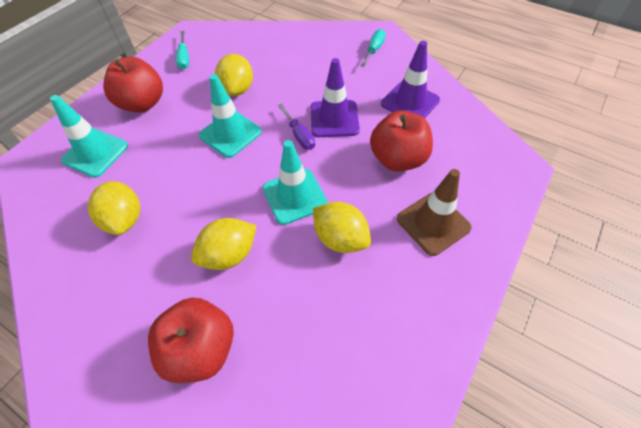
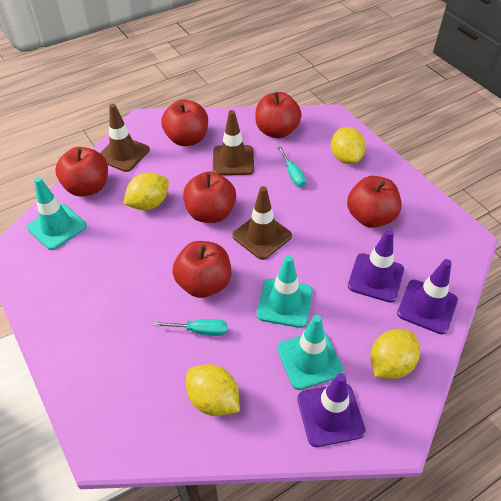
brown traffic cone: [397,169,472,256] = 1 -> [100,104,150,172] [213,110,254,175] [232,186,292,260] = 3
purple screwdriver: [278,104,315,150] = 1 -> none = 0
purple traffic cone: [311,58,360,137] [381,41,440,118] = 2 -> [297,373,366,447] [348,229,404,303] [397,259,458,334] = 3
red apple: [103,57,163,112] [148,298,234,383] [370,110,433,172] = 3 -> [56,147,108,197] [161,99,208,146] [172,241,231,298] [183,171,236,223] [255,92,302,138] [347,176,402,228] = 6

